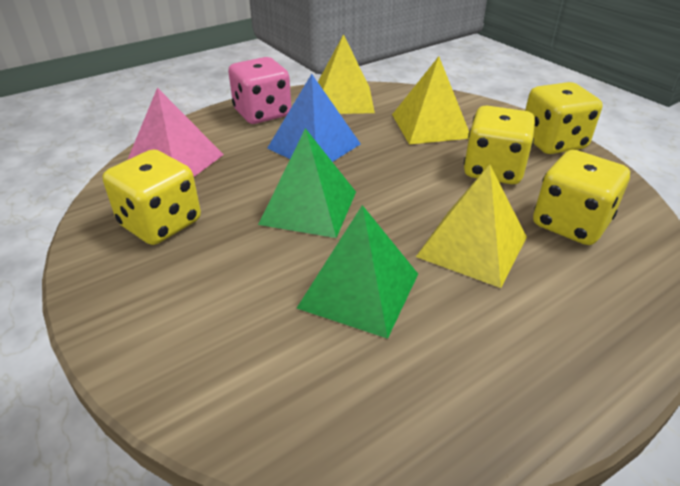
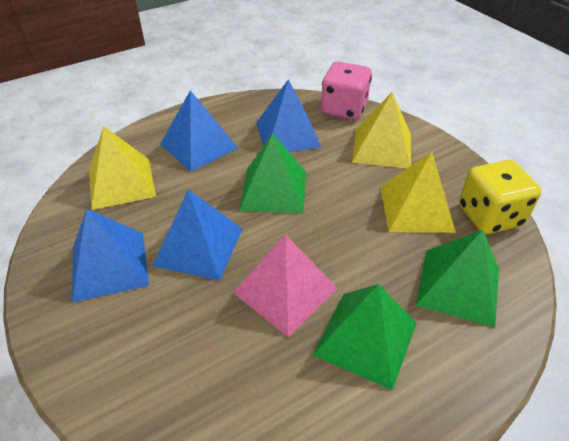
blue pyramid: [267,74,361,162] = 1 -> [72,209,149,303] [153,190,242,281] [160,90,238,172] [256,80,322,152] = 4
green pyramid: [258,128,356,238] [297,205,418,339] = 2 -> [239,133,306,214] [313,284,417,390] [416,230,499,327] = 3
yellow dice: [103,149,201,245] [464,106,535,184] [525,82,603,154] [533,150,630,245] = 4 -> [459,160,541,234] = 1

